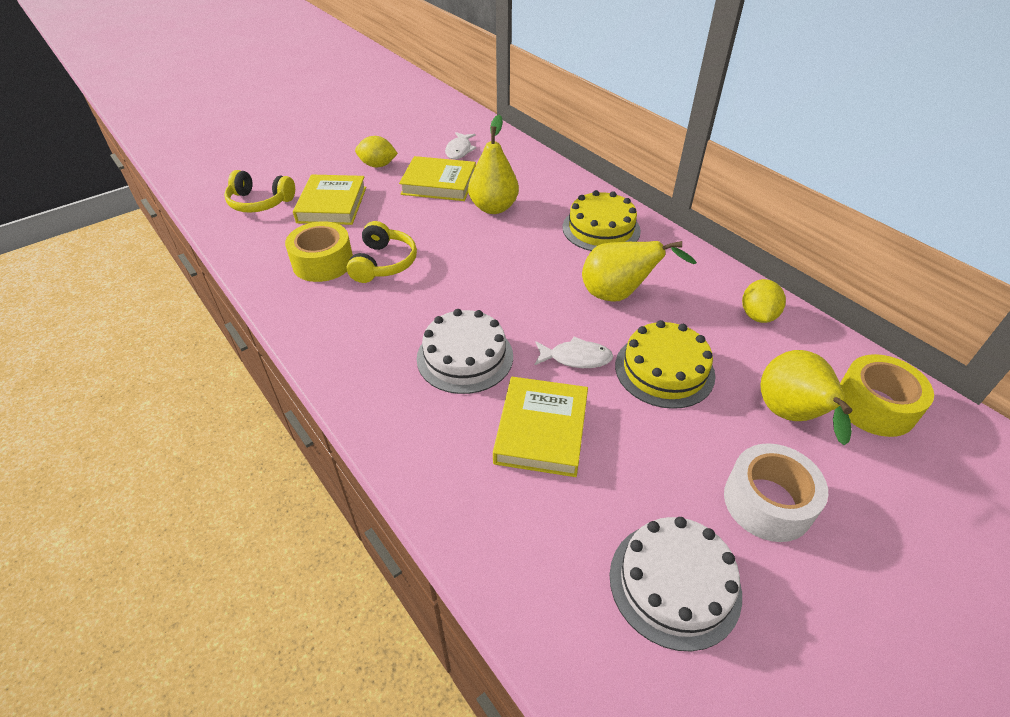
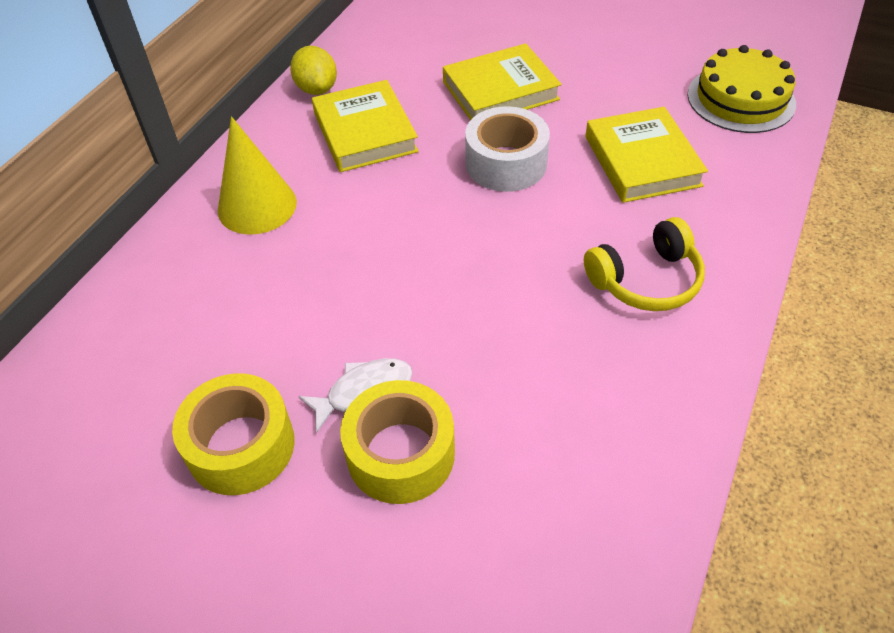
white cake: [417,309,513,394] [610,517,742,652] = 2 -> none = 0
white fish: [445,132,477,159] [535,337,613,368] = 2 -> [298,358,412,433] = 1
yellow cake: [562,190,641,251] [615,320,716,409] = 2 -> [687,45,796,133] = 1
yellow cone: none = 0 -> [218,116,297,235] = 1
yellow headphones: [224,170,295,213] [347,221,417,283] = 2 -> [584,217,705,311] = 1
yellow lemon: [355,136,398,168] [742,279,786,323] = 2 -> [290,46,337,95] = 1
yellow pear: [468,115,519,214] [582,241,697,302] [760,350,852,445] = 3 -> none = 0

